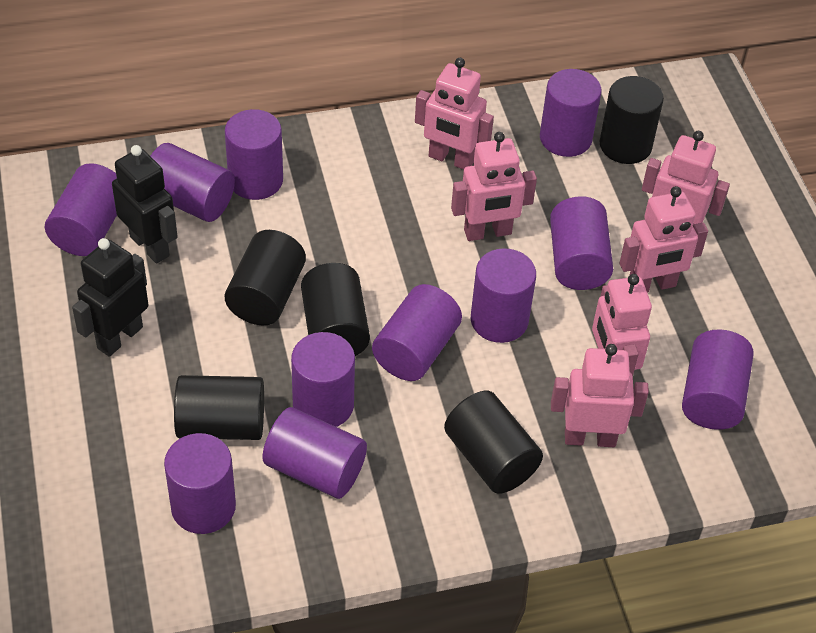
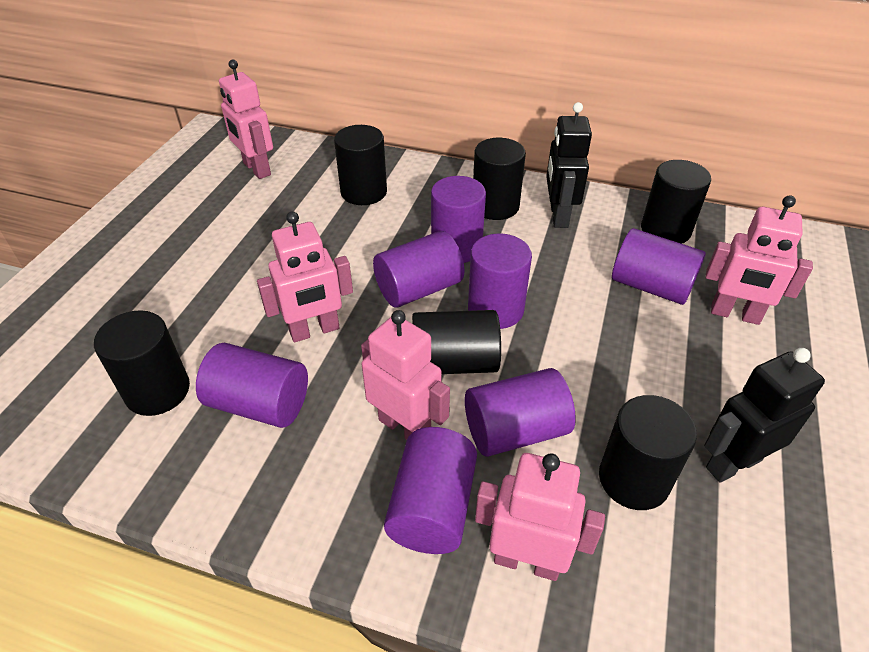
black cylinder: [174,375,264,440] [225,230,306,325] [301,263,370,356] [444,391,543,494] [600,76,664,164] = 5 -> [94,310,190,416] [334,125,387,205] [412,310,501,374] [473,138,526,220] [599,395,697,510] [641,160,711,244] = 6
pink robot: [415,58,494,170] [451,132,537,241] [551,344,649,447] [592,274,652,376] [619,186,708,293] [642,131,730,225] = 6 -> [219,59,273,179] [257,211,353,342] [361,310,450,440] [475,453,605,581] [705,195,813,325] = 5
purple cylinder: [45,163,117,256] [151,143,235,222] [164,433,236,534] [225,109,283,200] [262,407,367,499] [291,332,355,427] [372,284,462,381] [471,248,536,343] [540,69,602,157] [550,196,613,290] [682,329,754,430] = 11 -> [196,343,308,428] [373,231,464,308] [384,427,477,554] [431,176,486,263] [465,368,576,457] [468,234,532,329] [612,228,706,305] = 7

